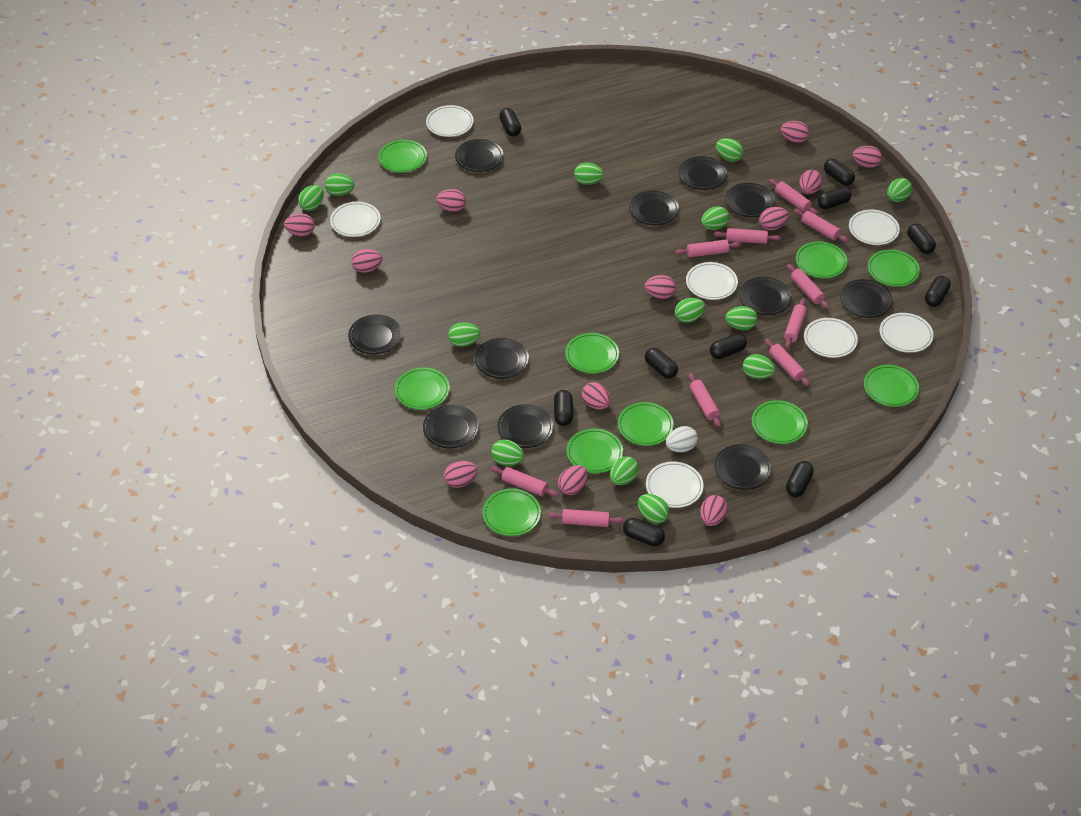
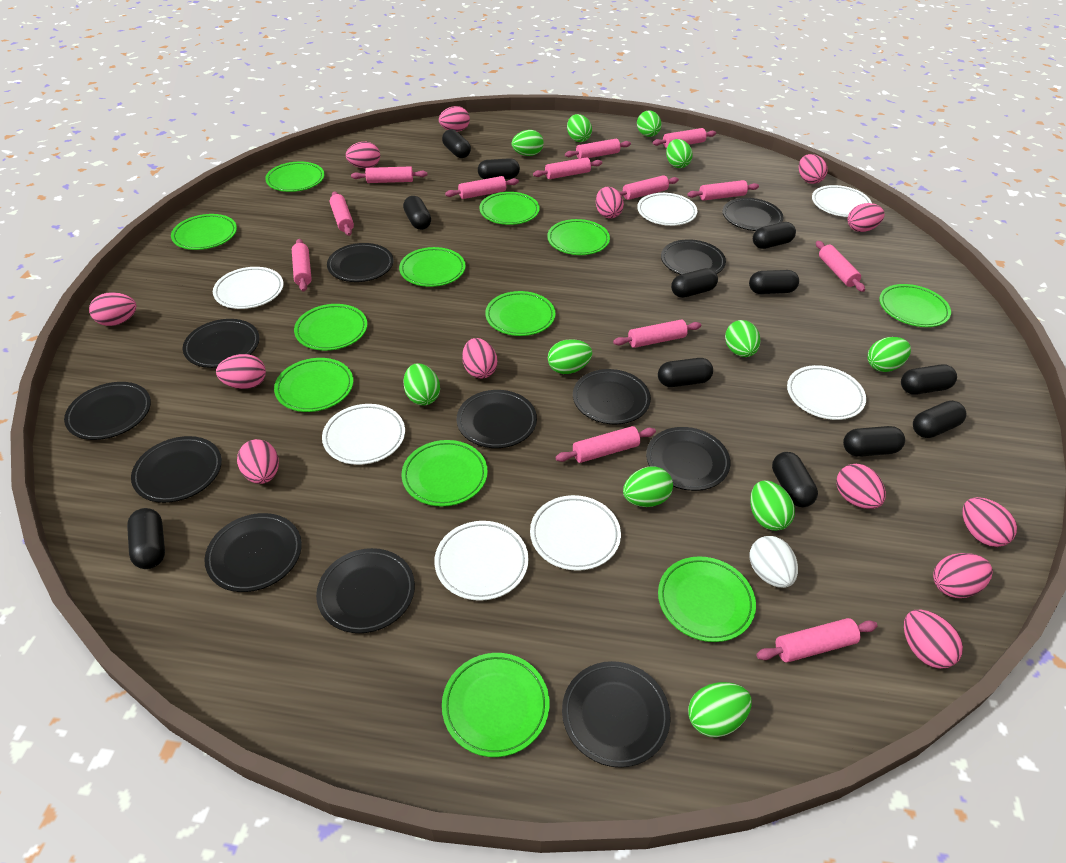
black capsule: [499,108,521,136] [554,390,573,426] [623,518,665,546] [645,348,678,379] [710,334,747,359] [786,461,814,497] [817,186,852,209] [824,159,855,186] [907,223,936,254] [925,276,951,307] = 10 -> [127,508,165,569] [403,196,431,230] [442,129,471,158] [478,158,520,179] [658,358,713,387] [671,268,718,298] [749,270,799,294] [753,222,796,249] [772,452,818,507] [843,426,905,457] [901,364,957,394] [913,401,966,438] = 12
black plate: [348,315,402,354] [423,405,479,448] [455,139,503,172] [475,338,529,379] [497,404,553,448] [629,191,679,225] [678,156,727,190] [714,444,772,490] [725,183,775,217] [739,277,792,315] [840,279,893,318] = 11 -> [64,382,151,440] [131,436,222,503] [183,319,260,368] [204,513,302,592] [316,548,415,633] [327,243,393,282] [457,390,537,448] [562,661,670,768] [573,369,651,424] [646,427,731,491] [661,239,726,275] [722,198,783,231] = 12
green egg: [298,185,324,211] [325,174,355,196] [448,322,480,347] [491,440,524,466] [574,163,604,185] [610,456,639,485] [638,494,670,524] [675,298,705,323] [701,206,729,230] [716,138,744,162] [725,306,757,330] [743,354,775,379] [887,178,912,202] = 13 -> [403,363,440,405] [512,130,544,156] [548,339,592,374] [567,114,592,142] [623,466,673,507] [637,110,662,137] [666,139,693,168] [688,682,752,737] [725,320,760,357] [750,480,795,531] [868,337,911,372] = 11
green plate: [378,140,427,173] [395,367,450,410] [483,489,541,536] [565,333,619,374] [566,428,623,473] [618,402,674,446] [752,400,808,444] [796,241,847,278] [864,365,919,407] [868,250,920,287] = 10 -> [171,214,237,250] [265,162,325,192] [274,358,353,412] [294,304,367,351] [399,247,466,287] [402,440,488,507] [442,653,549,757] [480,192,540,225] [485,291,556,336] [547,219,610,255] [658,556,756,642] [879,284,951,327] = 12
pink egg: [284,213,315,236] [351,249,382,273] [436,189,466,212] [444,461,478,488] [558,465,588,495] [582,382,611,409] [645,275,676,299] [700,495,728,526] [759,207,789,230] [781,121,809,143] [799,170,822,194] [853,146,882,168] = 12 -> [89,292,136,326] [216,354,266,389] [237,439,279,484] [346,142,380,168] [439,106,470,131] [462,338,497,378] [596,187,624,219] [799,154,827,184] [836,464,886,509] [848,203,885,232] [904,610,963,669] [933,553,993,598] [962,497,1017,547] = 13
pink rolling pin: [491,466,559,497] [547,509,624,527] [675,240,741,257] [689,373,721,427] [714,228,781,244] [765,339,810,386] [769,179,818,215] [784,298,807,349] [787,264,829,309] [794,209,849,242] = 10 -> [292,239,312,292] [330,191,354,236] [351,166,427,183] [445,176,519,199] [533,157,602,179] [555,426,656,463] [565,139,631,159] [613,320,701,348] [618,175,679,200] [653,128,716,148] [687,180,759,201] [756,618,878,663] [816,241,865,292] = 13

